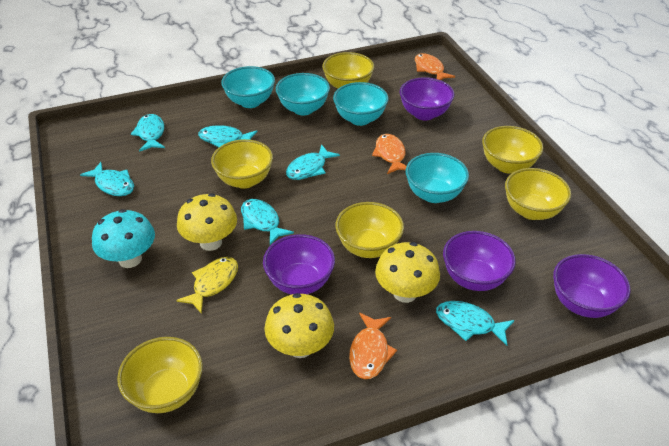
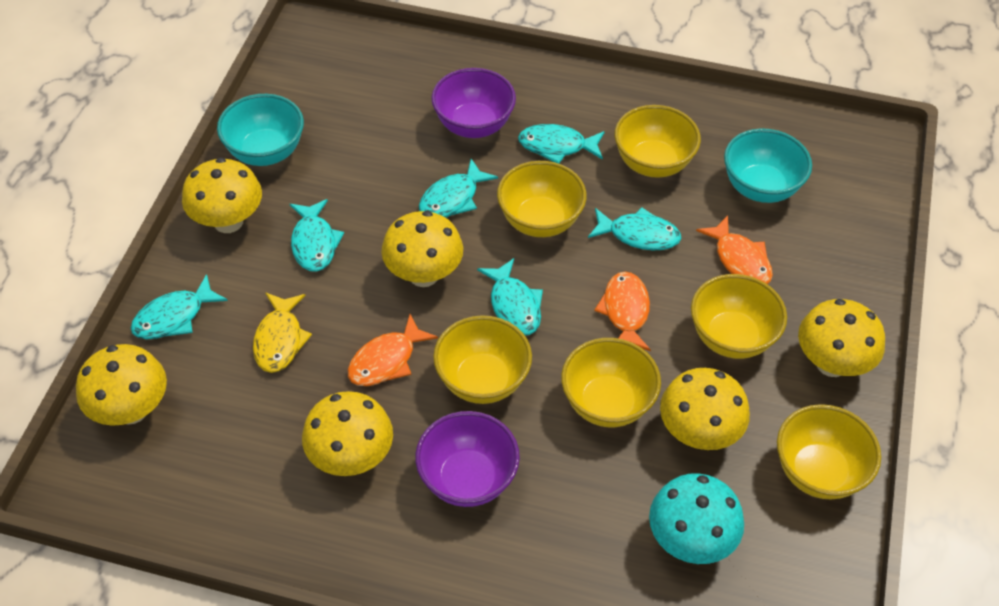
purple bowl: [263,234,335,295] [400,77,454,121] [443,231,516,291] [553,254,631,318] = 4 -> [415,411,520,507] [431,68,516,138] = 2
turquoise bowl: [221,66,275,108] [276,73,330,116] [333,82,388,126] [406,153,469,203] = 4 -> [217,94,304,166] [724,128,812,203] = 2
yellow mushroom: [177,193,237,251] [264,293,334,358] [375,242,440,303] = 3 -> [76,344,167,426] [182,158,262,233] [302,391,393,476] [381,211,463,287] [660,368,750,450] [798,299,885,377] = 6

